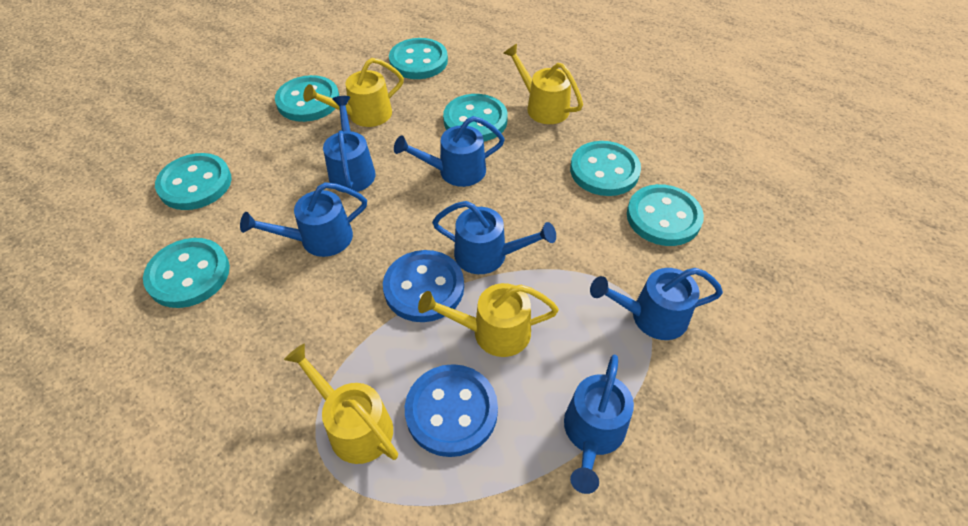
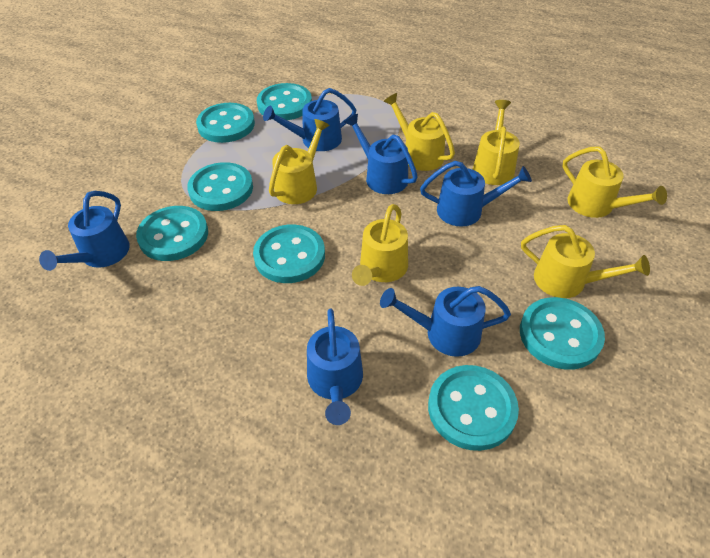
blue button: [383,250,464,322] [405,364,498,457] = 2 -> none = 0
yellow watering can: [284,343,398,464] [303,58,404,127] [418,283,559,357] [504,44,583,124] = 4 -> [269,119,330,204] [352,204,408,286] [384,93,455,171] [473,100,520,185] [521,225,650,298] [563,147,667,218] = 6

